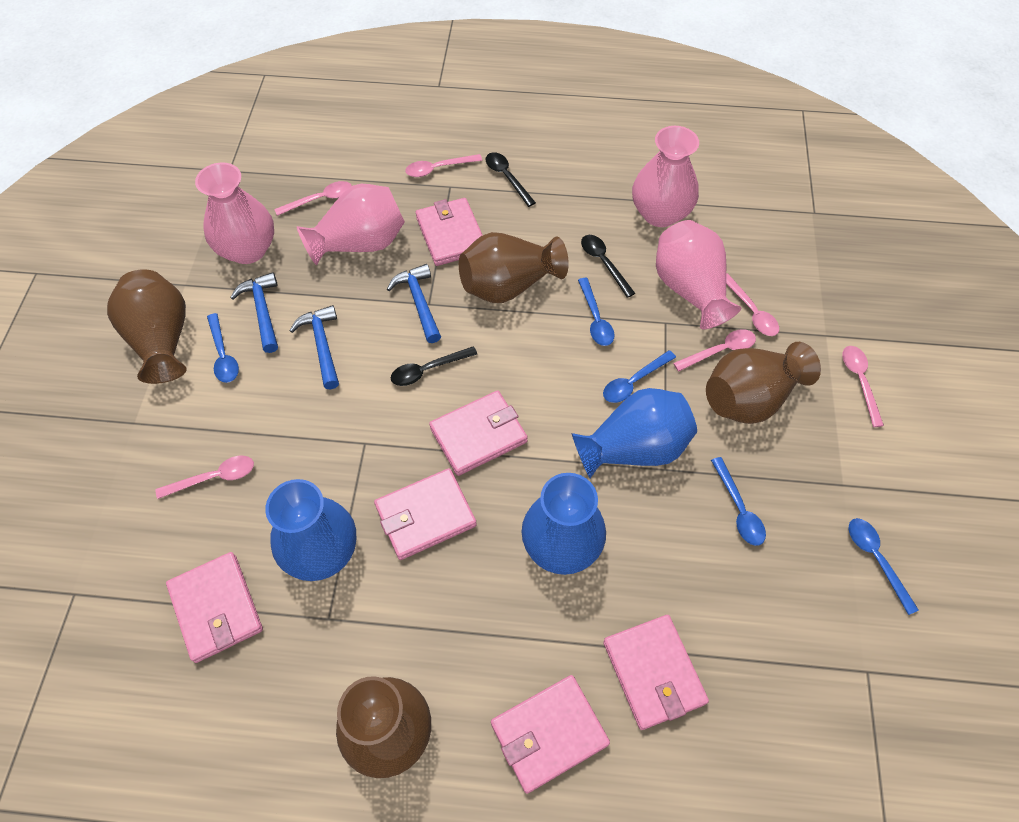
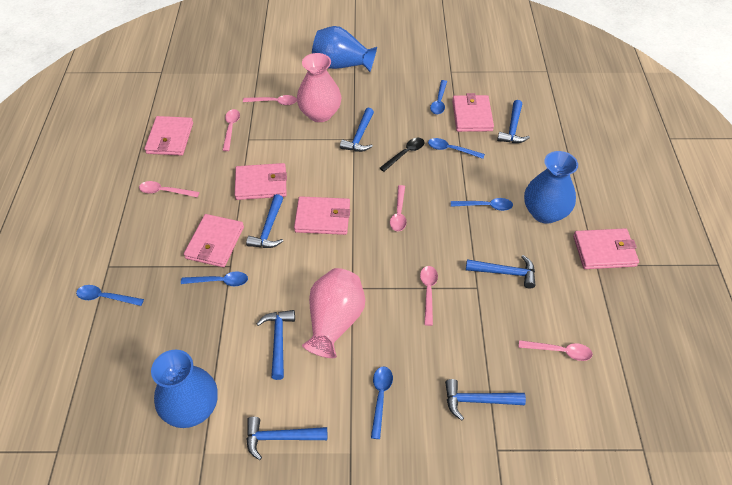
black spoon: [391,346,477,386] [486,152,536,207] [581,235,635,298] = 3 -> [380,138,425,172] = 1
blue hammer: [230,272,278,353] [289,305,339,389] [387,264,441,343] = 3 -> [246,194,283,248] [246,417,327,460] [257,310,295,380] [340,108,374,152] [445,379,526,420] [466,255,535,288] [497,100,530,143] = 7
blue spoon: [207,313,239,383] [578,278,615,346] [603,350,676,403] [711,457,766,546] [849,518,919,615] = 5 -> [76,285,144,306] [181,271,248,286] [371,367,393,439] [428,138,485,159] [430,80,447,114] [451,198,513,211] = 6
brown vase: [107,269,187,384] [336,676,431,778] [459,232,569,303] [706,342,821,424] = 4 -> none = 0
pink vase: [195,163,274,264] [297,184,405,265] [632,126,699,227] [656,220,741,329] = 4 -> [297,53,341,122] [302,268,365,358] = 2

